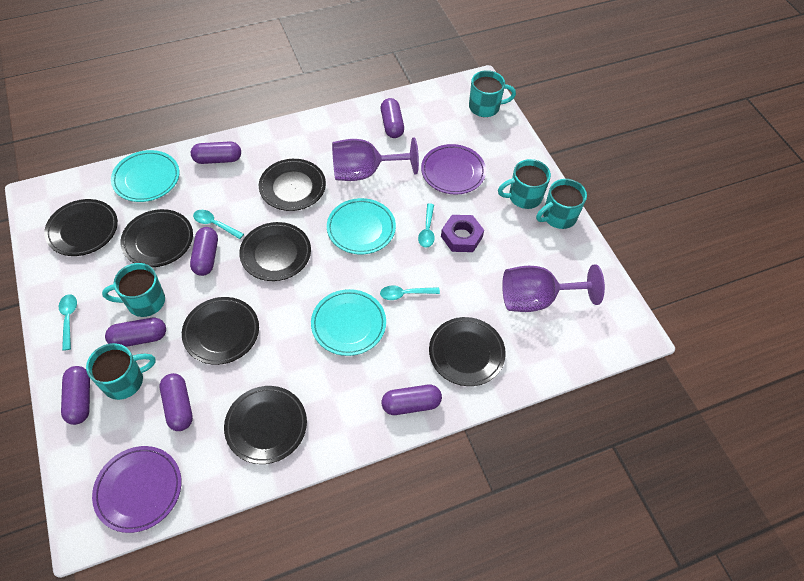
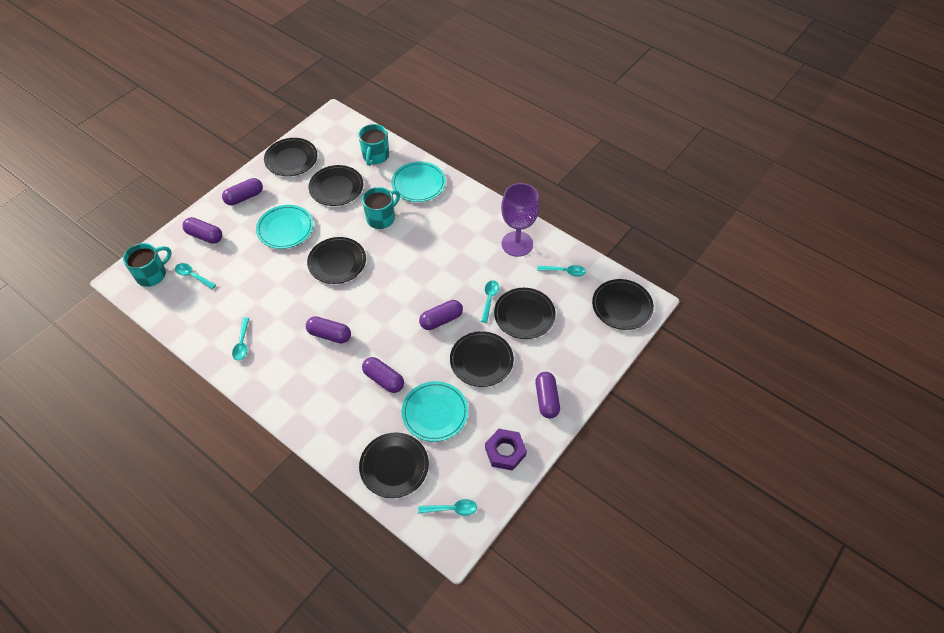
purple capsule: [61,366,90,425] [105,318,166,347] [160,373,193,431] [190,227,218,276] [191,141,241,164] [381,98,404,138] [382,385,442,415] = 7 -> [182,217,222,244] [222,178,263,205] [306,316,351,343] [362,357,404,393] [419,300,463,330] [535,372,560,418] = 6
purple goblet: [332,137,419,181] [502,264,605,312] = 2 -> [501,183,539,257] = 1
purple plate: [92,446,181,533] [421,144,486,195] = 2 -> none = 0
turquoise mug: [86,343,156,400] [102,263,165,317] [469,70,516,117] [498,159,551,209] [536,179,587,229] = 5 -> [123,243,172,287] [358,124,389,166] [362,187,400,229] = 3
turquoise spoon: [59,294,77,351] [193,210,244,239] [380,285,440,300] [418,203,435,248] = 4 -> [175,263,216,289] [232,318,249,361] [418,499,477,516] [481,281,499,323] [537,265,586,277] = 5

